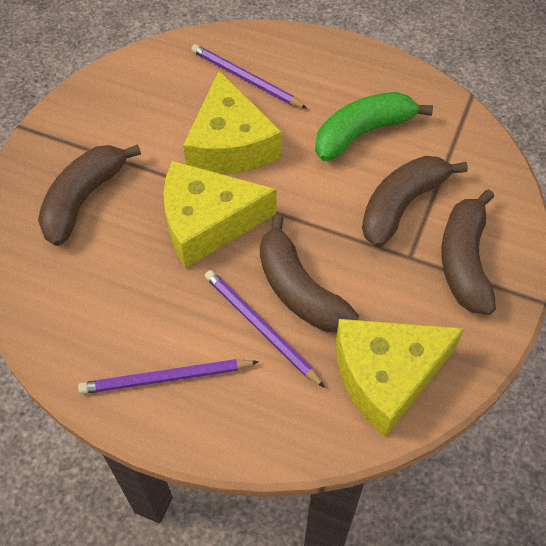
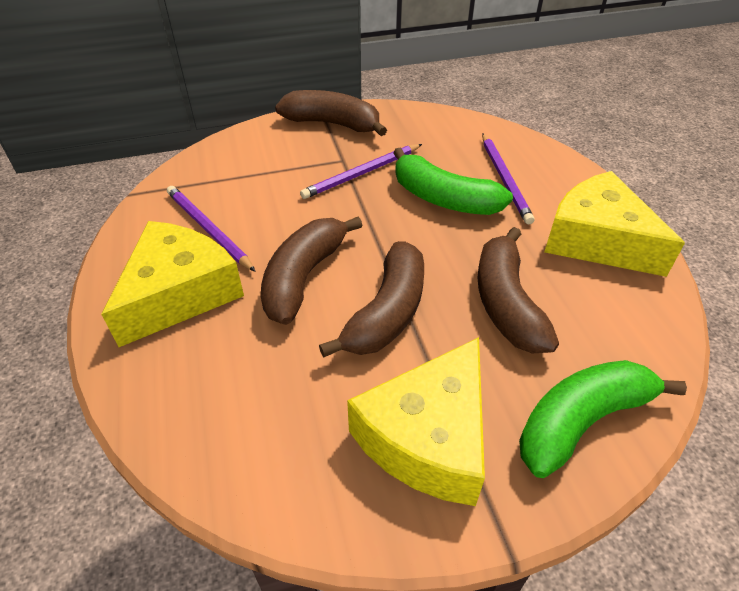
green banana: [315,92,433,161] = 1 -> [393,147,513,215] [519,360,687,478] = 2

